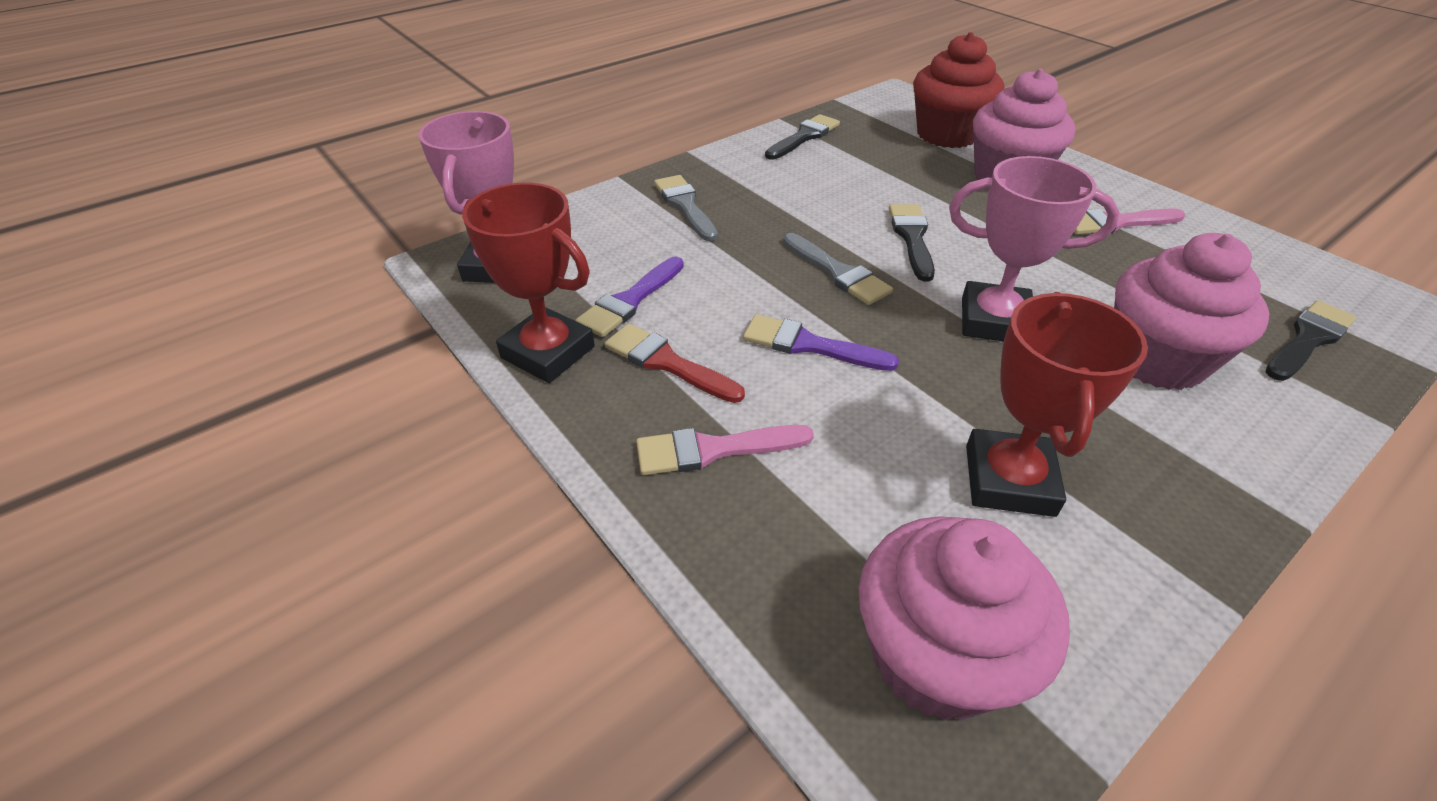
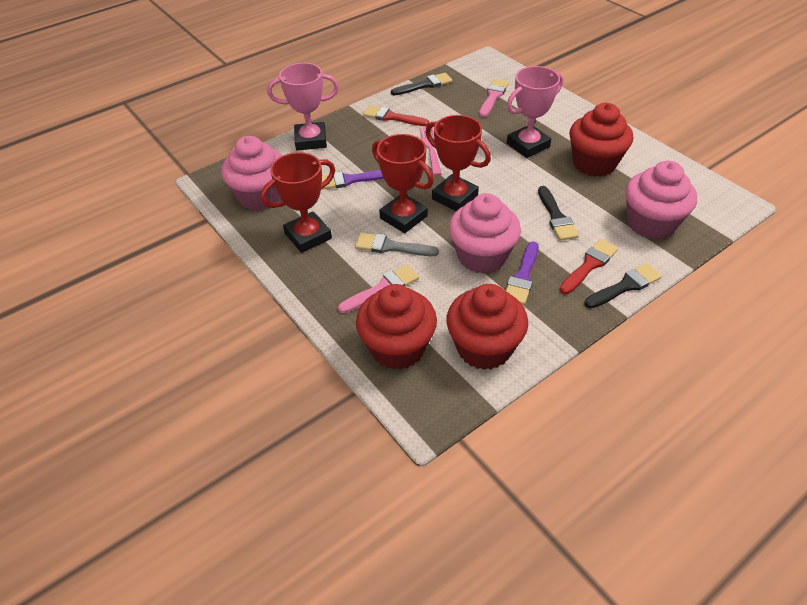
grey brush: [654,175,718,241] [783,233,893,305] = 2 -> [355,233,439,256] = 1
pink fork: none = 0 -> [419,127,442,176] = 1
red brush: [604,323,745,403] = 1 -> [363,105,429,126] [559,239,618,294] = 2
red cupcake: [913,32,1005,148] = 1 -> [356,284,437,370] [446,284,528,370] [569,103,633,177] = 3
red trophy: [462,182,595,383] [966,292,1148,517] = 2 -> [261,152,335,253] [372,134,434,233] [425,115,491,211] = 3

